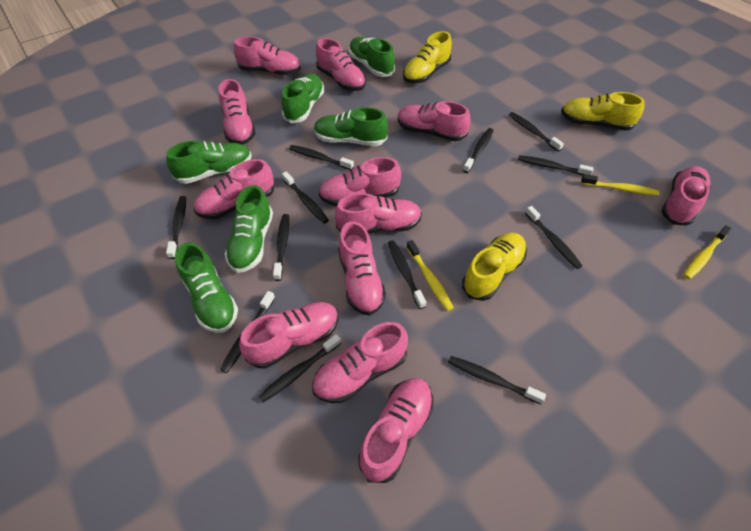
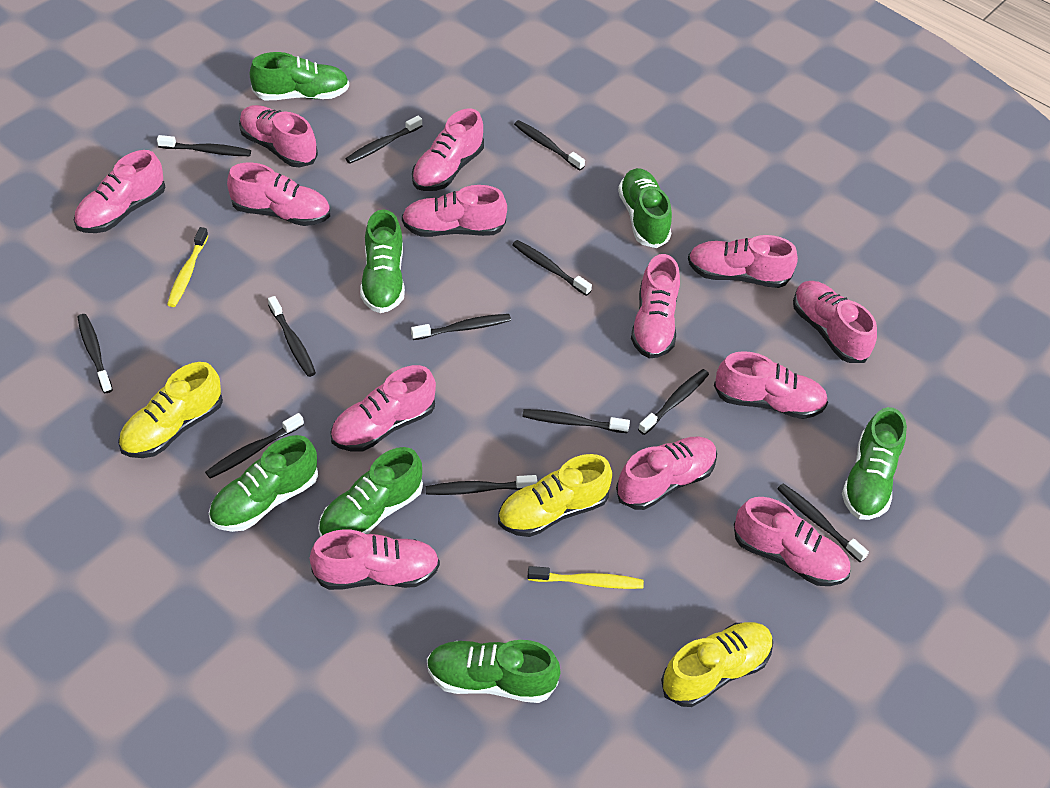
green shoe: [166,141,252,184] [175,243,238,333] [225,185,273,273] [281,74,325,123] [314,107,388,146] [349,37,395,77] = 6 -> [209,435,318,532] [250,52,349,100] [318,447,423,537] [360,209,405,313] [427,640,560,703] [618,168,672,248] [842,407,907,520] = 7
pink shoe: [194,159,274,219] [218,79,256,145] [234,37,301,75] [239,302,339,369] [312,322,408,403] [316,38,366,91] [319,157,401,206] [335,193,422,234] [338,221,386,316] [358,378,433,483] [398,101,470,141] [661,166,711,226] = 12 -> [74,150,165,233] [227,162,330,226] [239,105,318,167] [310,529,440,590] [330,365,436,452] [402,185,507,237] [412,109,484,191] [616,437,717,510] [631,254,680,358] [688,235,798,288] [714,351,828,419] [734,497,850,586] [793,281,877,363] = 13
yellow toothbrush: [406,240,454,311] [581,174,660,196] [683,225,732,279] = 3 -> [167,227,209,307] [527,566,644,589] = 2

